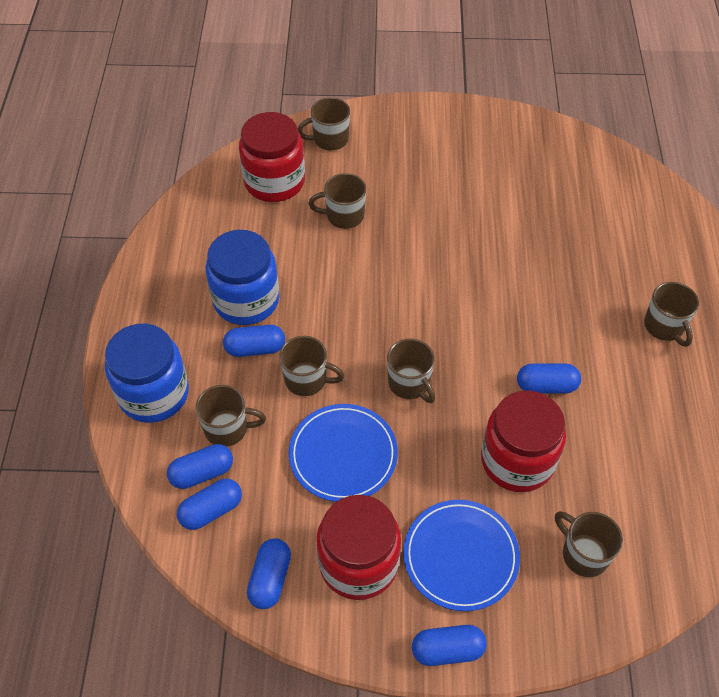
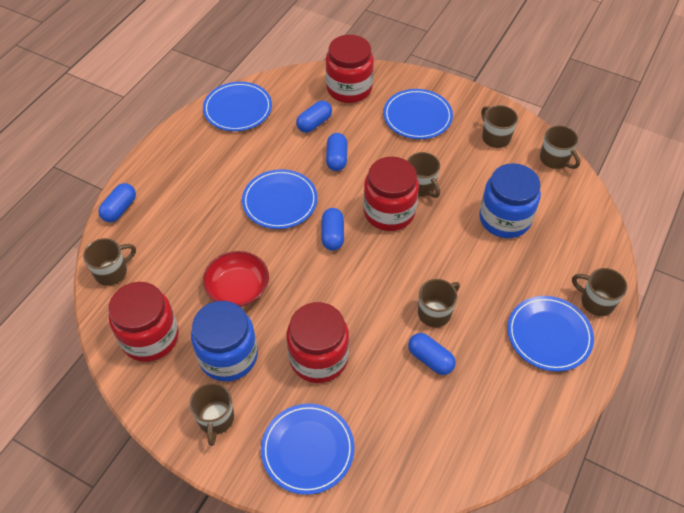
blue capsule: [167,444,233,489] [177,478,242,530] [223,325,285,357] [247,538,291,609] [412,625,487,666] [517,363,581,393] = 6 -> [98,183,136,222] [296,101,332,133] [322,208,344,251] [326,133,347,171] [408,333,456,375] = 5
blue plate: [289,404,398,502] [403,500,520,611] = 2 -> [203,82,272,131] [242,169,318,229] [261,403,355,495] [383,89,453,139] [508,296,594,372] = 5
red bowl: none = 0 -> [203,251,269,307] = 1
red jar: [239,112,305,202] [317,495,401,600] [481,391,566,492] = 3 -> [108,282,179,362] [286,302,349,383] [326,35,374,103] [363,157,419,231] = 4

